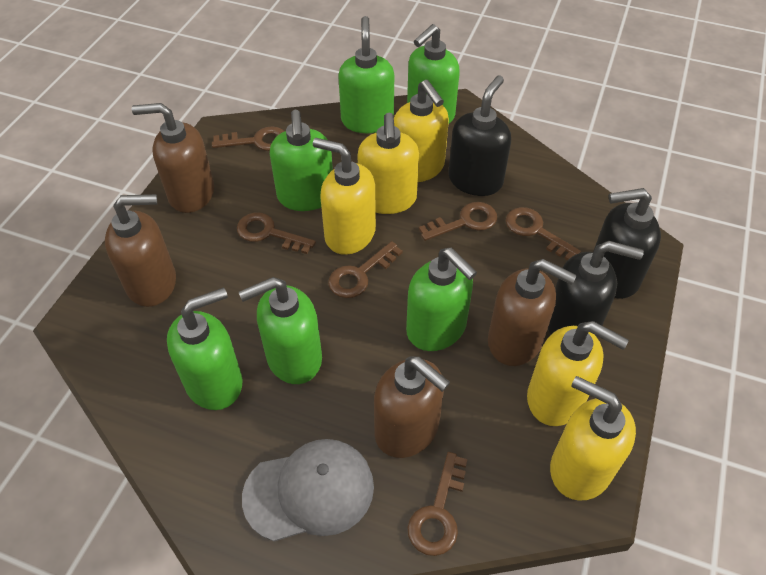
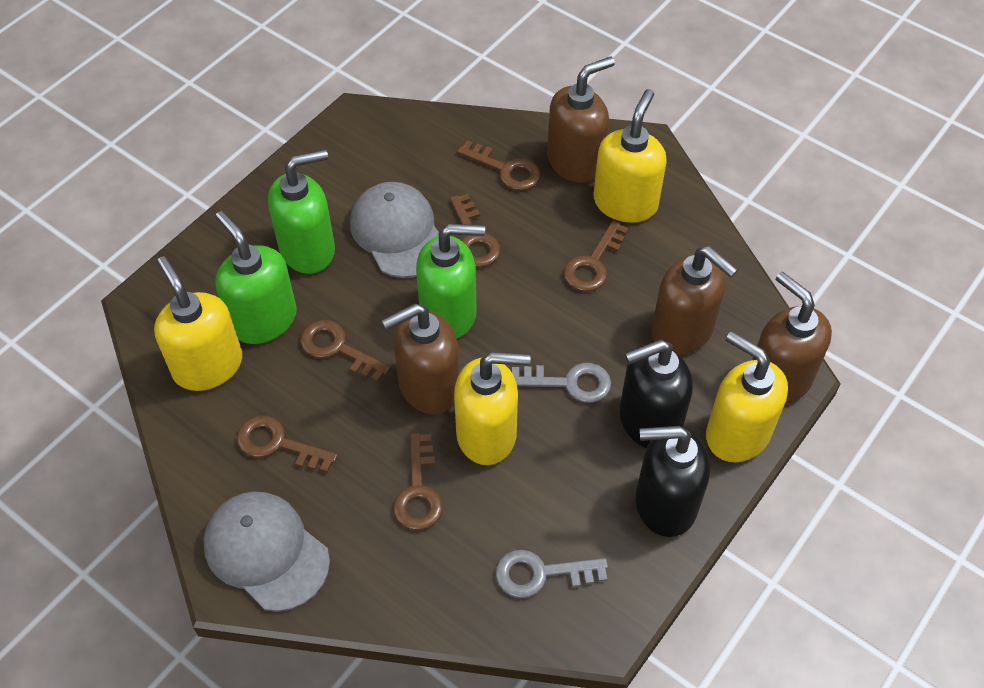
black soap dispenser: [448,76,511,196] [548,241,644,337] [593,188,661,299] = 3 -> [620,340,693,448] [636,426,710,537] = 2
green soap dispenser: [167,287,242,410] [239,277,322,384] [270,110,333,211] [338,16,394,133] [406,248,477,351] [407,24,460,124] = 6 -> [215,211,297,344] [268,149,335,274] [416,224,485,338] = 3
grey cap: [242,439,374,542] = 1 -> [203,492,330,612] [350,182,439,278] = 2
grey key: none = 0 -> [496,550,608,598] [512,363,611,403] = 2
yellow soap dispenser: [313,138,376,255] [357,113,419,214] [394,80,449,182] [527,321,629,426] [550,376,636,501] = 5 -> [154,256,242,391] [454,352,531,465] [593,89,667,223] [706,331,788,462] = 4

